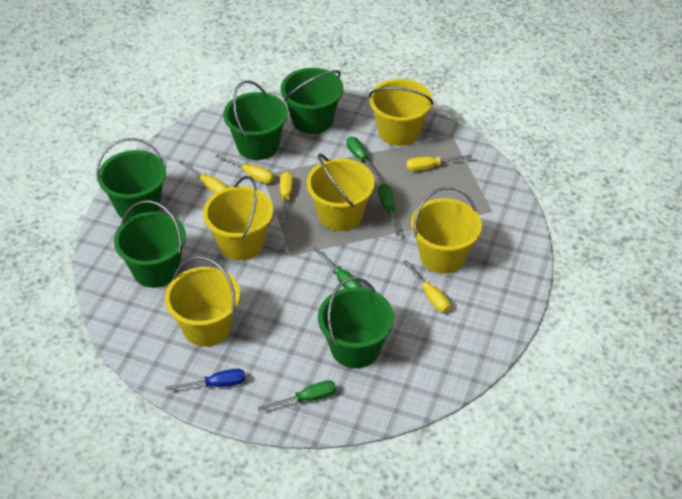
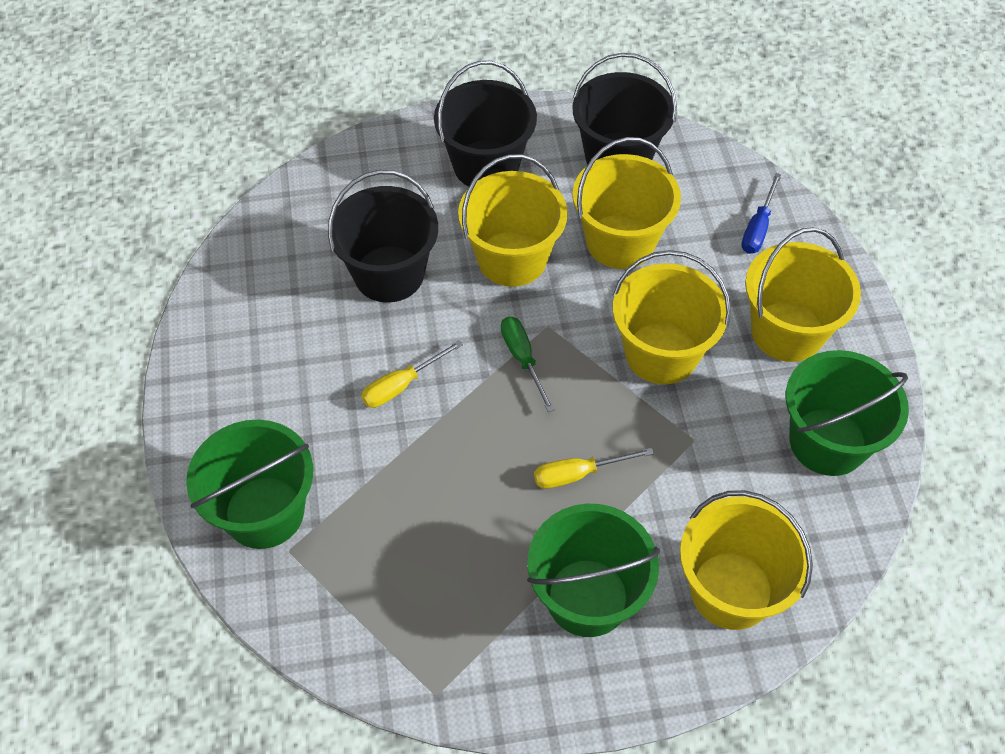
black bucket: none = 0 -> [328,170,438,303] [434,61,537,187] [573,53,677,165] = 3
green bucket: [96,138,167,220] [114,200,186,288] [223,80,288,160] [281,68,343,134] [318,277,394,368] = 5 -> [186,420,313,549] [527,504,660,637] [786,350,909,476] = 3
green screwdriver: [258,380,336,411] [313,247,362,288] [346,137,383,181] [378,184,401,236] = 4 -> [501,317,555,412] = 1
yellow screwdriver: [179,160,228,194] [216,154,274,183] [280,171,293,223] [403,260,450,312] [406,155,472,171] = 5 -> [361,340,463,408] [534,448,654,489] = 2

